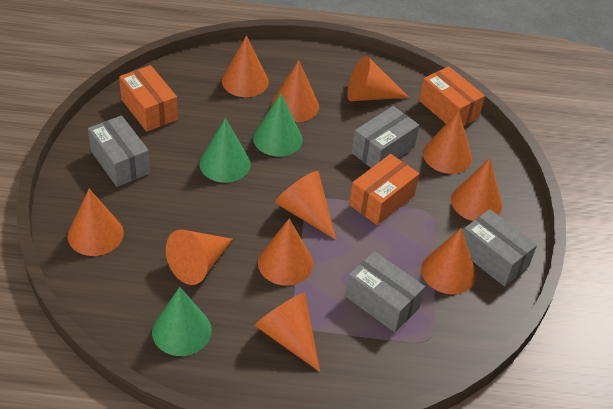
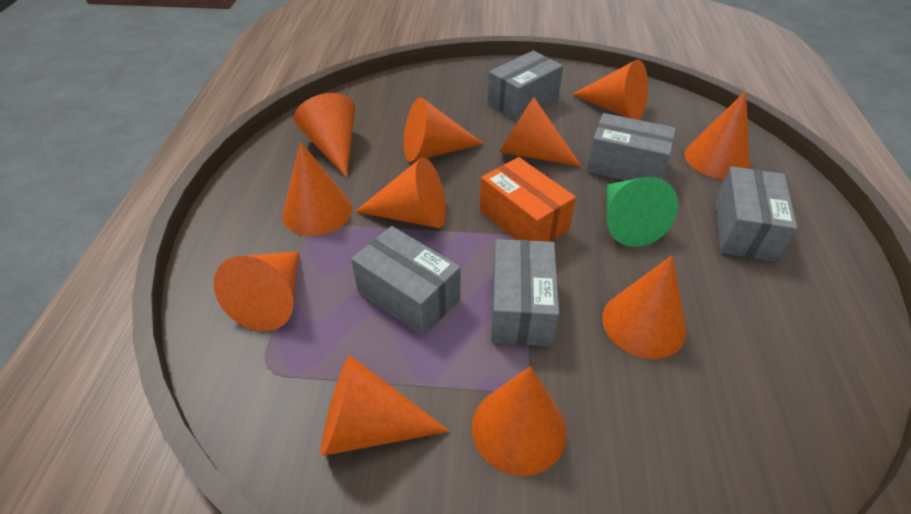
green cone: [152,287,212,356] [199,118,251,183] [253,93,303,156] = 3 -> [607,177,678,247] = 1
grey box: [88,115,150,187] [345,251,425,332] [352,106,419,168] [463,209,537,286] = 4 -> [351,226,461,336] [487,51,563,120] [491,239,559,346] [587,113,676,181] [715,166,797,262] = 5
orange box: [119,65,178,132] [349,154,419,225] [419,66,485,126] = 3 -> [480,157,576,242] = 1

